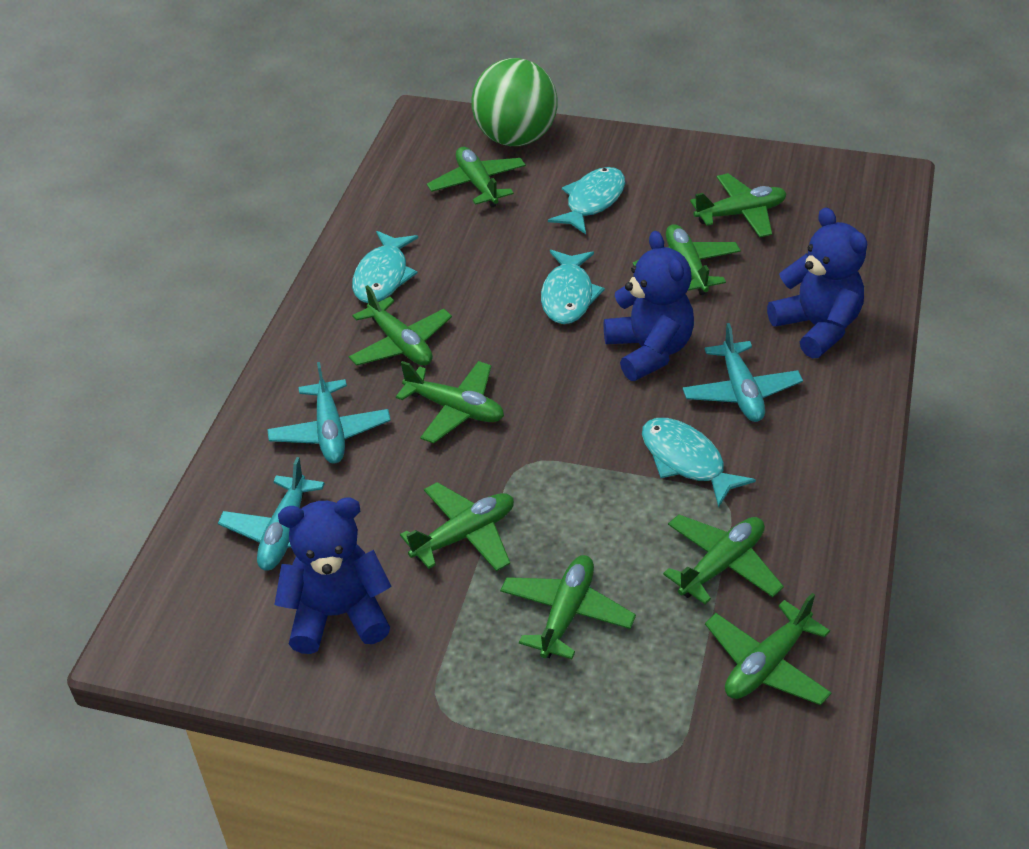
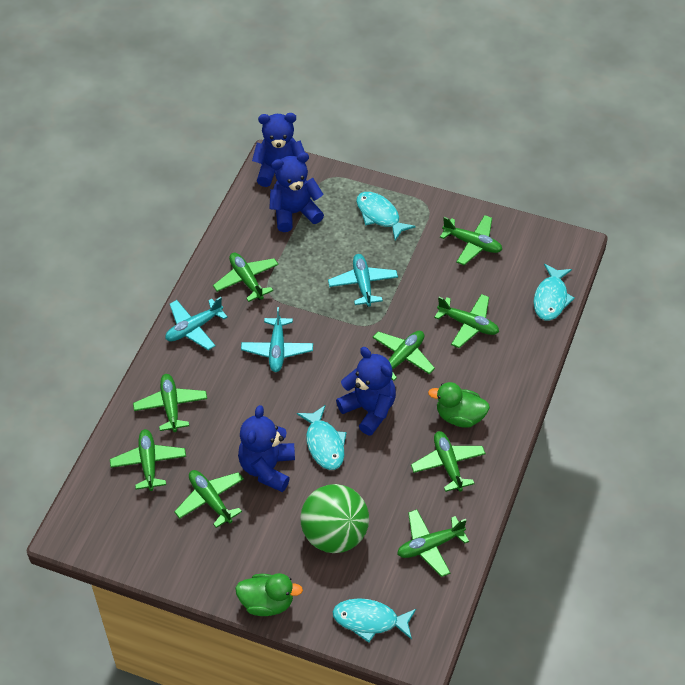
blue teddy bear: [274,498,391,654] [604,231,694,381] [767,207,867,359] = 3 -> [238,405,295,492] [252,113,305,187] [269,152,324,232] [336,347,396,436] = 4
green duck: none = 0 -> [235,573,303,616] [428,382,490,428] = 2

